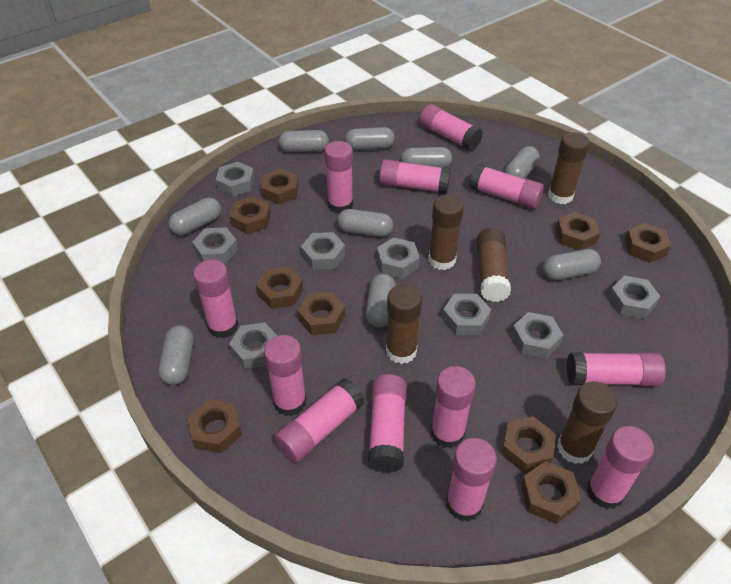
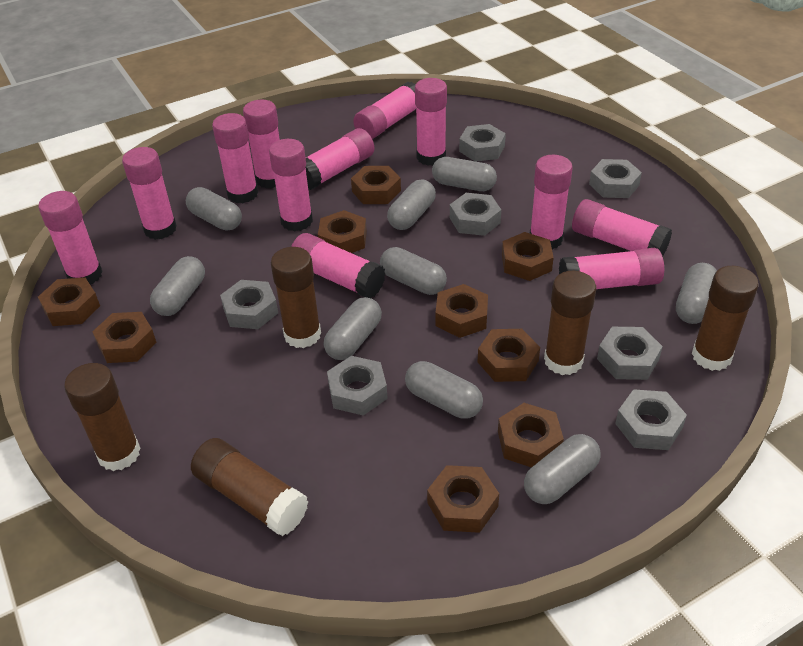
grey nut: [192,227,238,264] [216,162,255,196] [229,323,277,369] [301,232,345,270] [377,237,420,278] [442,294,491,335] [511,312,563,359] [608,276,660,319] = 8 -> [220,280,278,329] [327,356,388,415] [450,193,501,236] [459,124,506,162] [589,159,642,198] [597,327,663,380] [615,389,687,450] = 7

